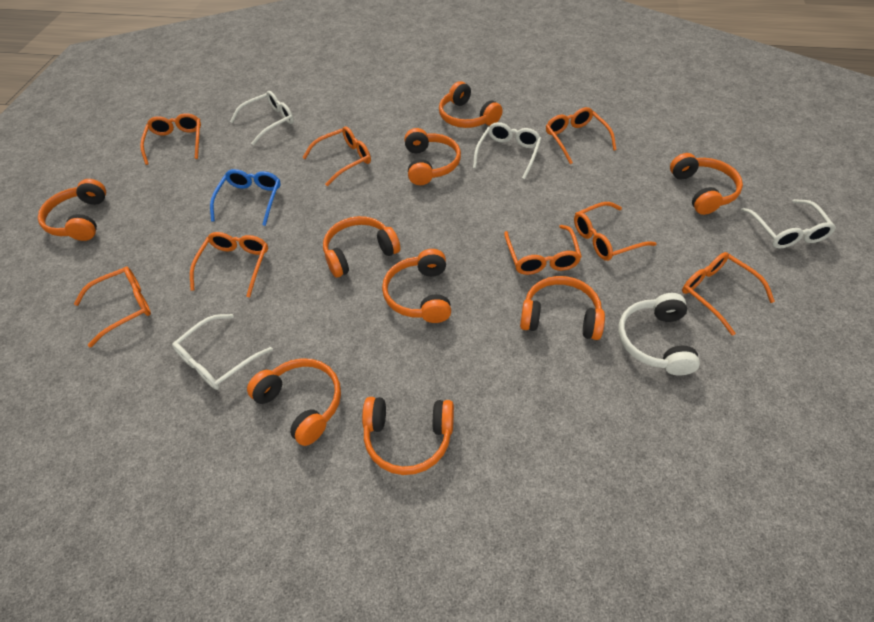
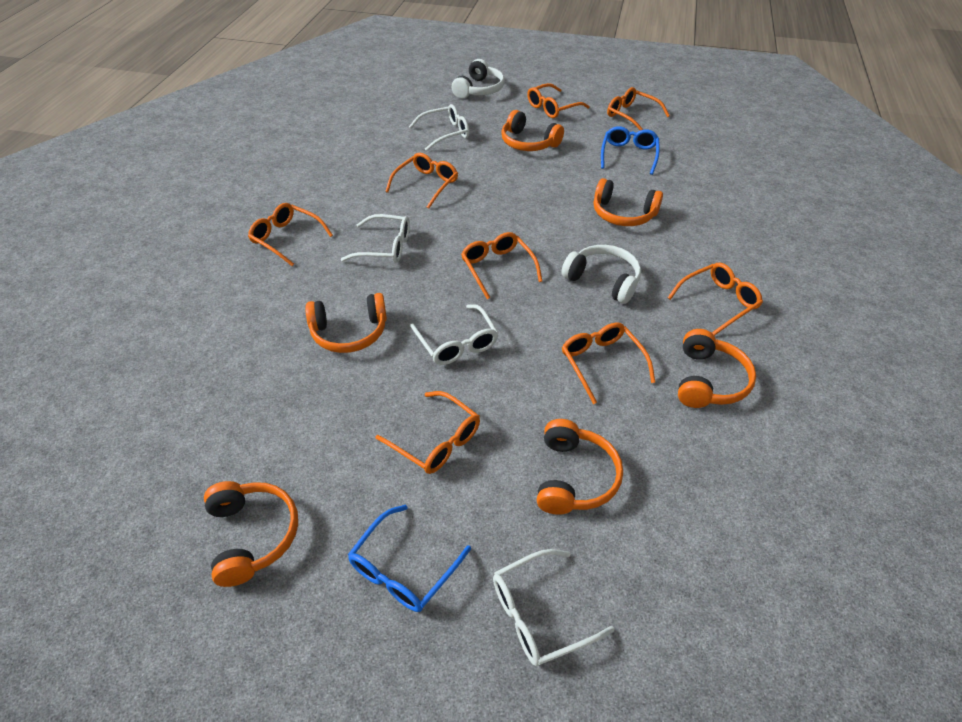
blue glasses: [210,169,280,226] = 1 -> [348,504,471,612] [601,126,660,175] = 2
orange headphones: [38,179,106,241] [247,358,341,446] [323,216,400,278] [362,397,454,475] [382,249,451,323] [404,128,461,185] [439,81,503,128] [520,276,605,340] [670,153,743,215] = 9 -> [204,481,298,587] [305,293,387,353] [501,110,564,151] [537,419,623,515] [594,178,663,226] [678,329,756,408] = 6
white headphones: [618,293,700,375] = 1 -> [452,59,505,99] [561,245,641,304] = 2

